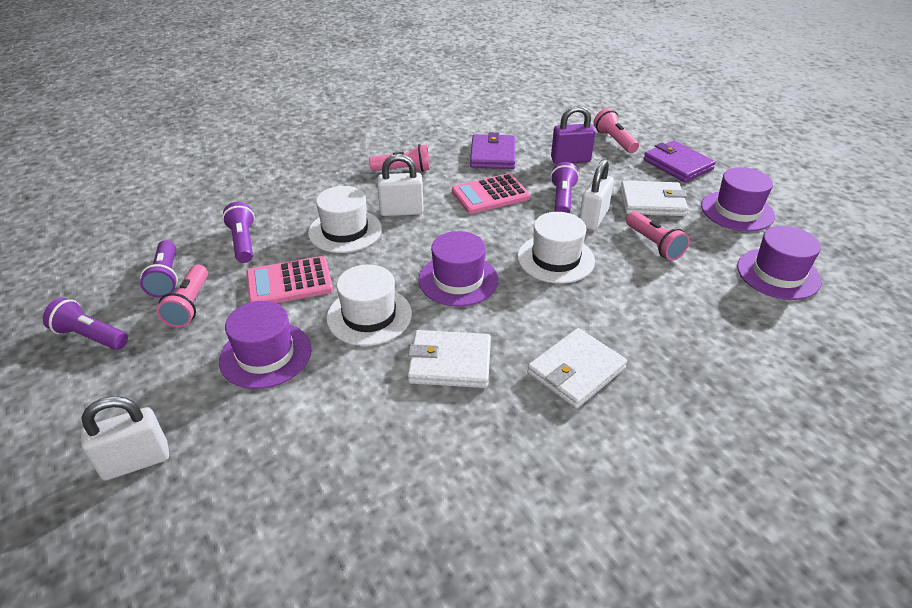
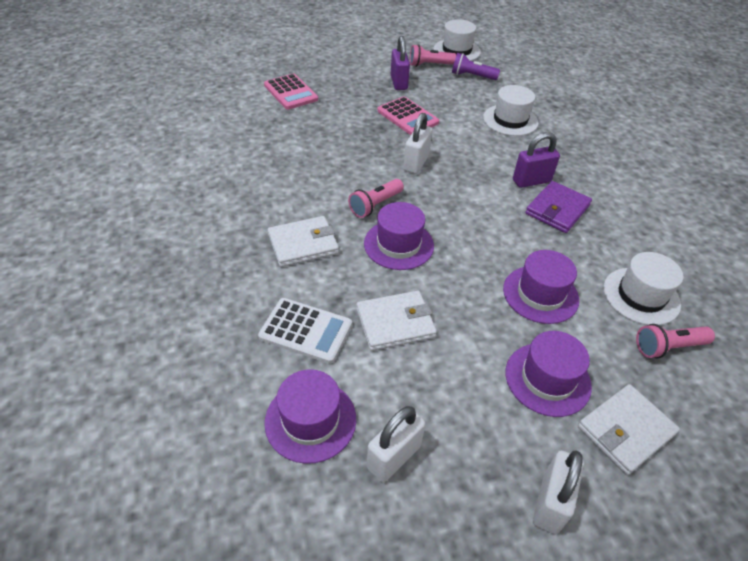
pink flashlight: [156,265,208,328] [369,144,430,172] [594,108,639,153] [626,211,690,260] = 4 -> [348,179,404,218] [410,44,456,67] [636,324,715,358] = 3
purple flashlight: [43,298,128,350] [140,240,178,298] [222,202,255,263] [550,162,579,213] = 4 -> [452,53,500,80] = 1
purple padlock: [551,105,595,164] = 1 -> [391,36,410,90] [513,132,560,188] = 2
purple wallet: [470,132,515,169] [643,140,716,182] = 2 -> [525,181,592,233] = 1
white calculator: none = 0 -> [258,298,352,364] = 1

